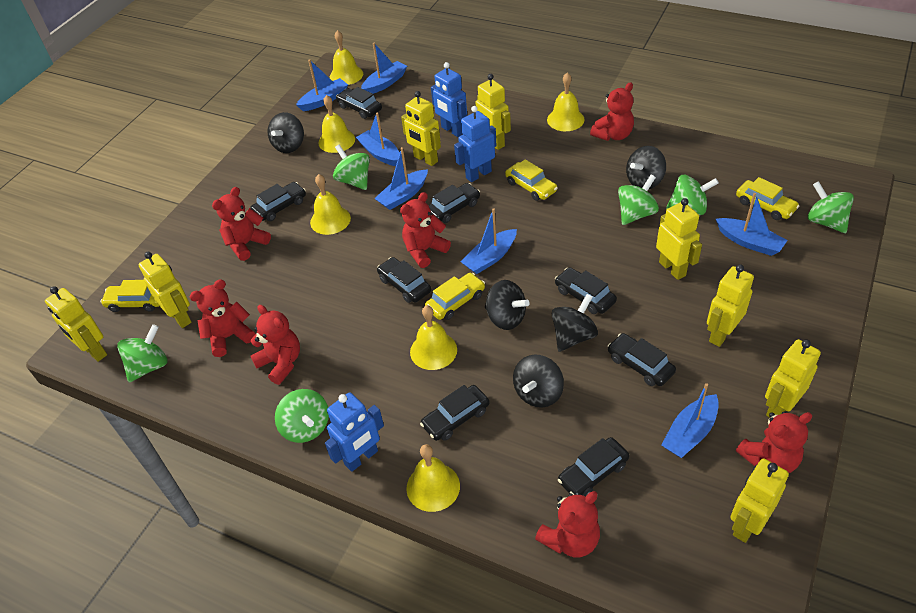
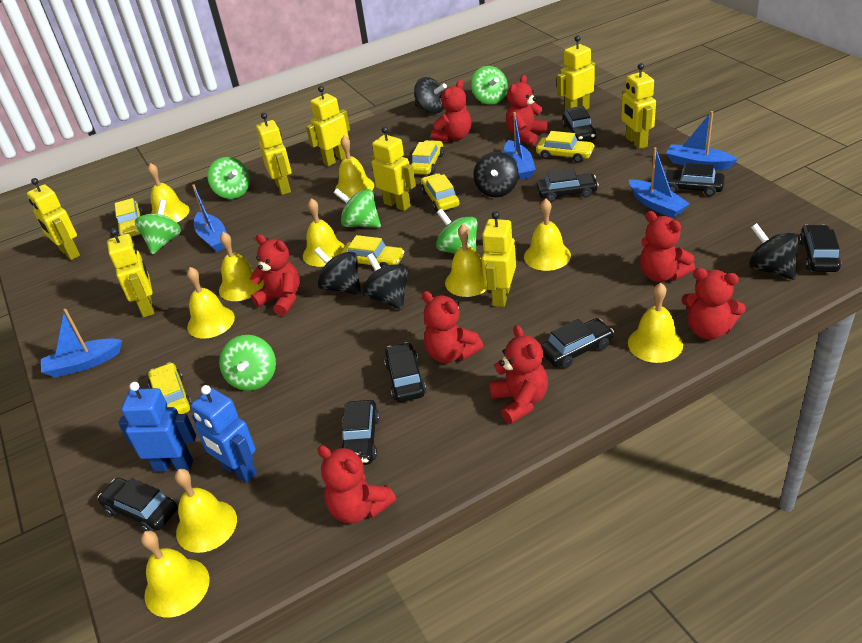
blue boat: [296,59,348,111] [356,112,400,166] [361,43,407,94] [374,147,428,210] [461,208,517,274] [662,383,719,458] [716,193,788,256] = 7 -> [41,309,122,377] [192,184,227,252] [504,112,536,180] [629,147,690,218] [666,111,738,170] = 5
blue robot: [325,392,384,472] [431,62,467,137] [454,106,497,182] = 3 -> [118,382,196,472] [191,385,257,483] = 2
red teddy bear: [190,279,255,357] [212,187,271,261] [250,305,300,385] [400,192,451,268] [535,491,600,557] [590,82,634,141] [736,412,812,473] = 7 -> [250,234,300,316] [317,445,396,524] [422,291,483,363] [431,80,471,142] [489,325,548,424] [506,75,548,145] [640,211,695,282] [681,268,746,340] = 8
yellow bell: [310,174,351,235] [318,95,355,153] [330,30,363,85] [406,444,460,512] [410,305,457,370] [547,72,585,131] = 6 -> [141,531,210,618] [148,163,190,223] [175,469,237,553] [187,267,235,339] [219,232,264,301] [303,198,345,267] [335,136,374,198] [445,224,487,297] [524,199,571,271] [628,283,683,363] = 10
yellow car: [100,280,159,312] [425,273,485,320] [505,159,558,201] [736,177,799,220] = 4 -> [115,198,143,237] [148,363,192,414] [340,235,404,268] [410,140,444,175] [421,173,460,212] [536,131,595,163] = 6

